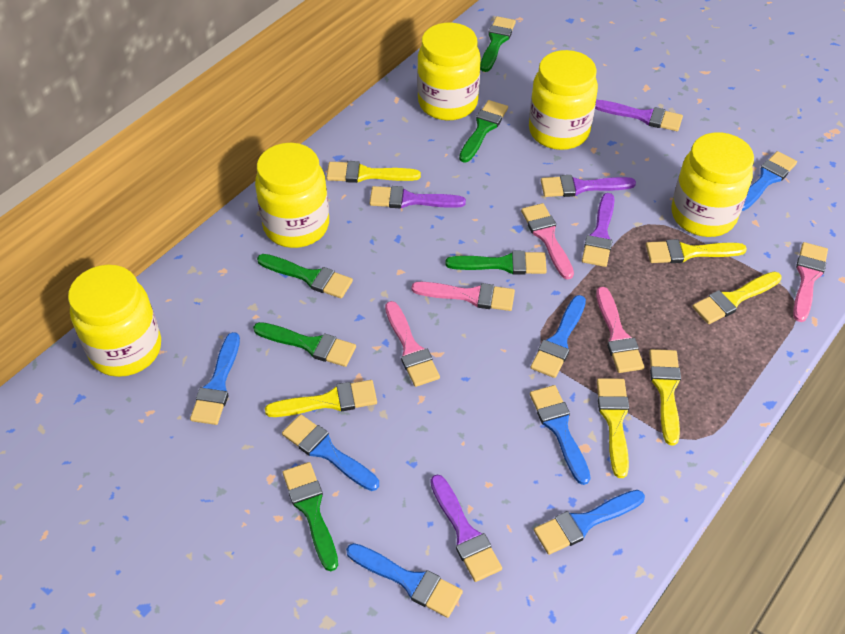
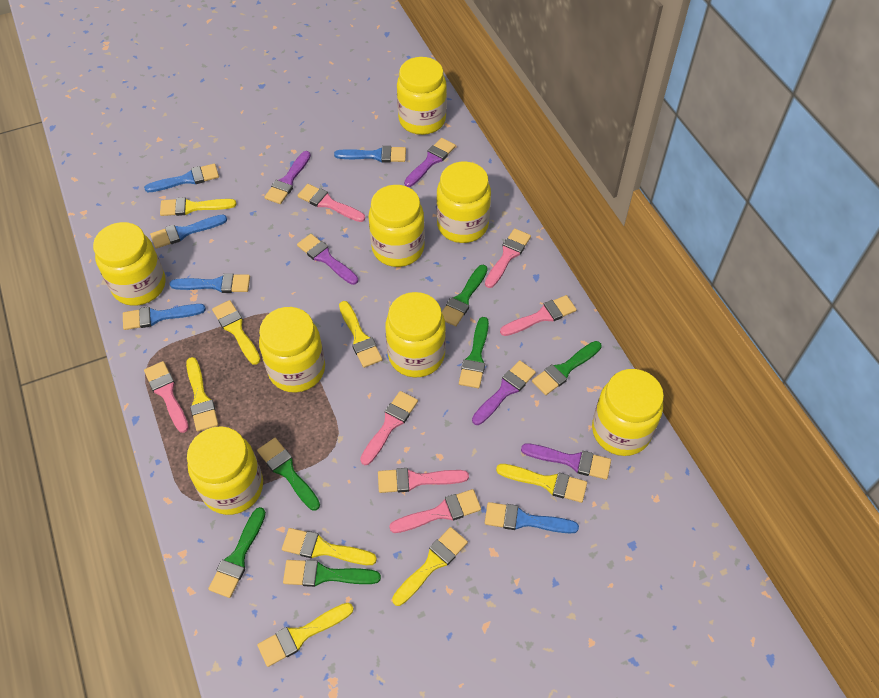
blue brush: [190,332,240,425] [282,414,379,491] [346,543,463,618] [530,295,586,378] [530,385,591,485] [534,490,645,555] [742,151,797,211] = 7 -> [123,304,206,330] [144,163,219,192] [150,214,227,248] [169,273,250,293] [334,146,406,163] [485,502,579,534] = 6
pink brush: [385,301,440,387] [412,282,515,311] [521,203,574,280] [596,287,644,373] [793,242,828,322] = 5 -> [144,361,189,433] [297,184,365,222] [360,391,418,465] [378,468,469,493] [389,489,481,533] [485,228,531,288] [500,295,577,336] = 7
yellow brush: [265,380,377,417] [326,161,421,183] [597,378,629,478] [646,239,747,263] [649,349,681,445] [692,272,782,324] = 6 -> [160,197,236,216] [186,357,218,432] [212,300,260,365] [257,603,354,667] [282,528,377,565] [339,301,382,368] [392,527,468,606] [496,464,587,503] = 8
yellow jar: [68,265,161,377] [255,143,329,248] [417,23,481,120] [529,50,598,150] [672,132,754,237] = 5 -> [93,222,166,306] [187,426,263,515] [259,307,325,393] [369,185,425,267] [385,292,446,377] [397,57,447,135] [436,162,491,243] [592,369,664,456] = 8

